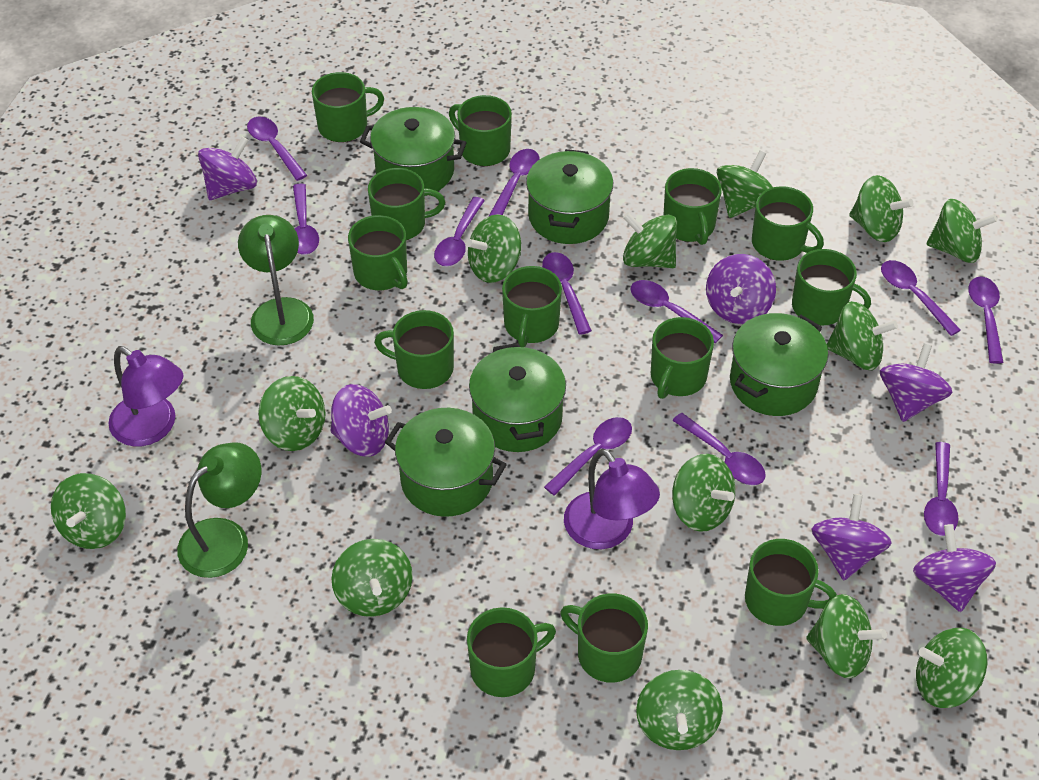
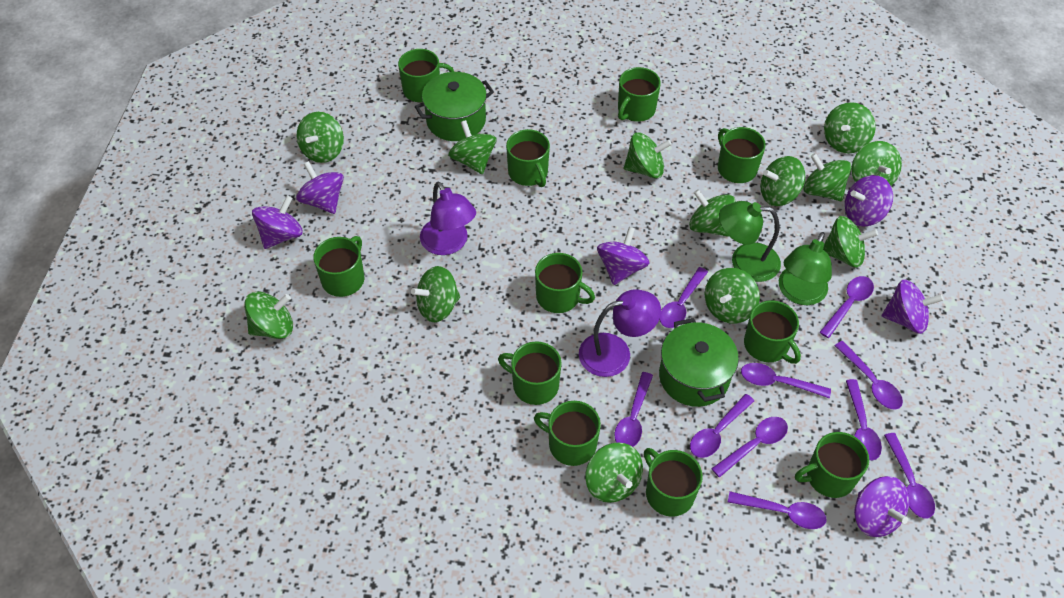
green mug: [312,72,384,142] [348,215,408,290] [368,168,445,240] [374,310,454,389] [449,95,512,166] [467,607,556,697] [502,266,562,347] [560,593,648,683] [651,317,714,399] [663,168,722,245] [745,539,837,626] [752,186,824,261] [792,249,871,325] = 13 -> [313,236,364,297] [398,49,454,102] [498,341,562,405] [506,129,550,187] [534,401,601,466] [535,253,595,313] [618,67,661,122] [644,448,703,517] [718,127,766,183] [744,300,801,364] [795,432,869,498] = 11
green pot: [360,107,467,196] [385,408,507,517] [469,343,566,452] [526,149,613,244] [730,313,828,416] = 5 -> [415,72,494,141] [659,318,739,407] = 2
purple spoon: [247,117,307,181] [293,183,319,255] [434,197,485,266] [488,149,540,217] [542,252,592,335] [544,417,632,496] [631,280,723,343] [672,413,766,485] [881,260,961,336] [924,442,958,536] [968,277,1004,364] = 11 -> [614,372,653,447] [660,267,708,328] [690,394,754,458] [711,417,788,478] [728,491,827,529] [741,363,831,398] [819,276,874,338] [835,341,903,410] [846,379,882,460] [884,433,935,518] = 10

